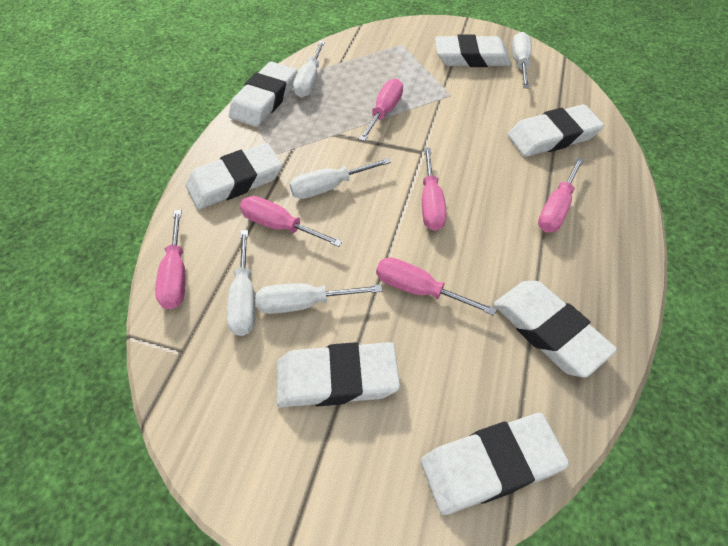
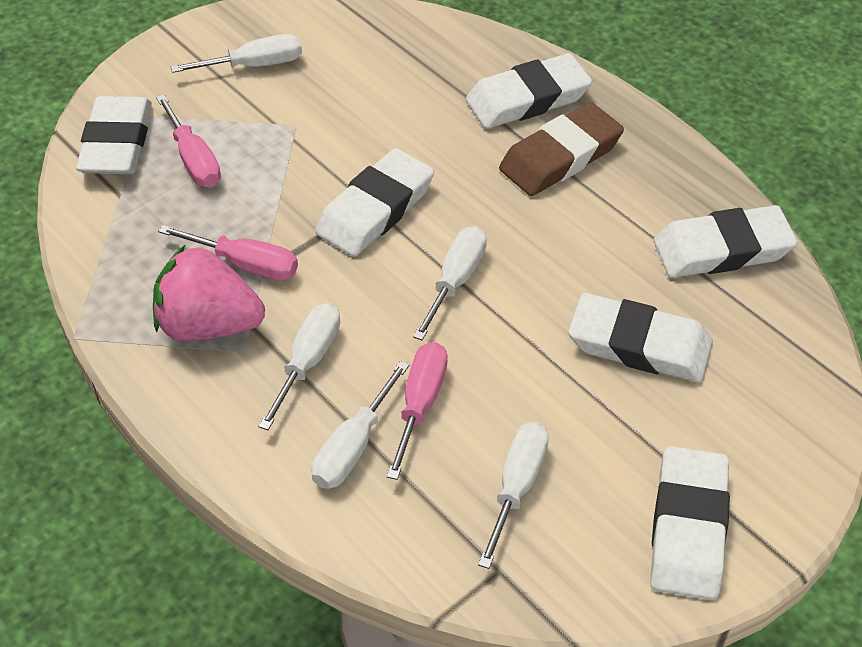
brown eraser: none = 0 -> [499,102,624,196] = 1
pink screwdriver: [155,210,186,309] [240,196,343,247] [359,79,403,142] [376,257,496,316] [422,148,447,231] [538,157,584,233] = 6 -> [156,95,221,187] [158,225,298,281] [387,342,448,480] = 3
pink strawberry: none = 0 -> [153,244,265,341] = 1
white eraser: [186,143,282,209] [229,62,297,127] [276,342,400,408] [421,413,569,515] [435,34,511,67] [493,281,617,377] [508,104,604,157] = 7 -> [76,96,152,174] [315,148,434,257] [466,53,592,129] [568,293,713,383] [650,446,730,600] [653,205,797,278] = 6

